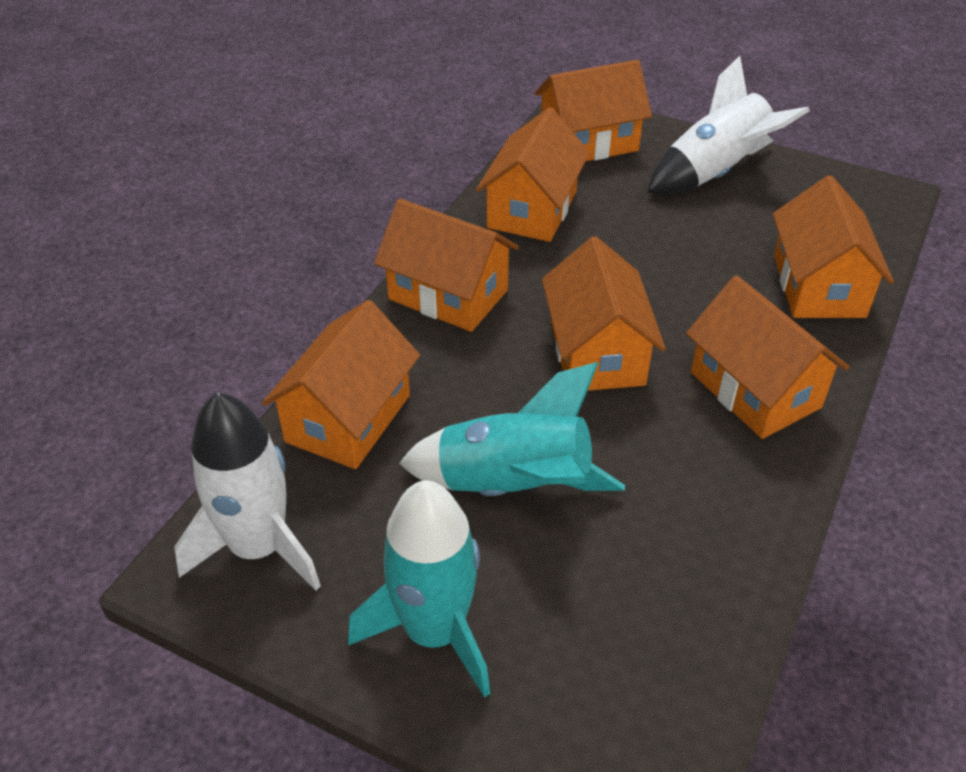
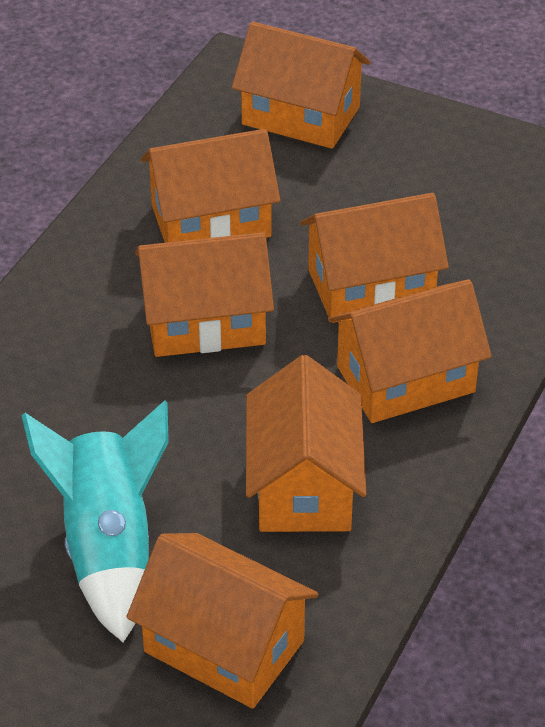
turquoise rocket: [348,480,490,698] [399,362,625,496] = 2 -> [21,400,169,642] = 1
white rocket: [174,392,321,591] [648,56,810,194] = 2 -> none = 0

